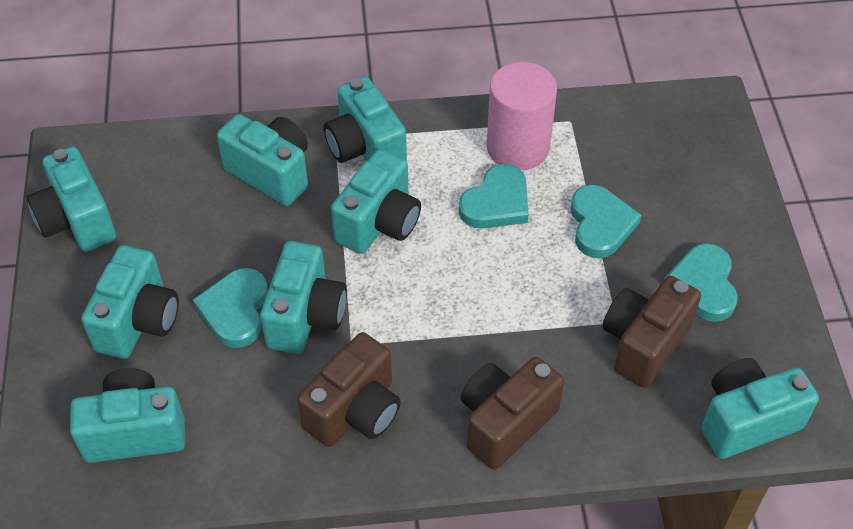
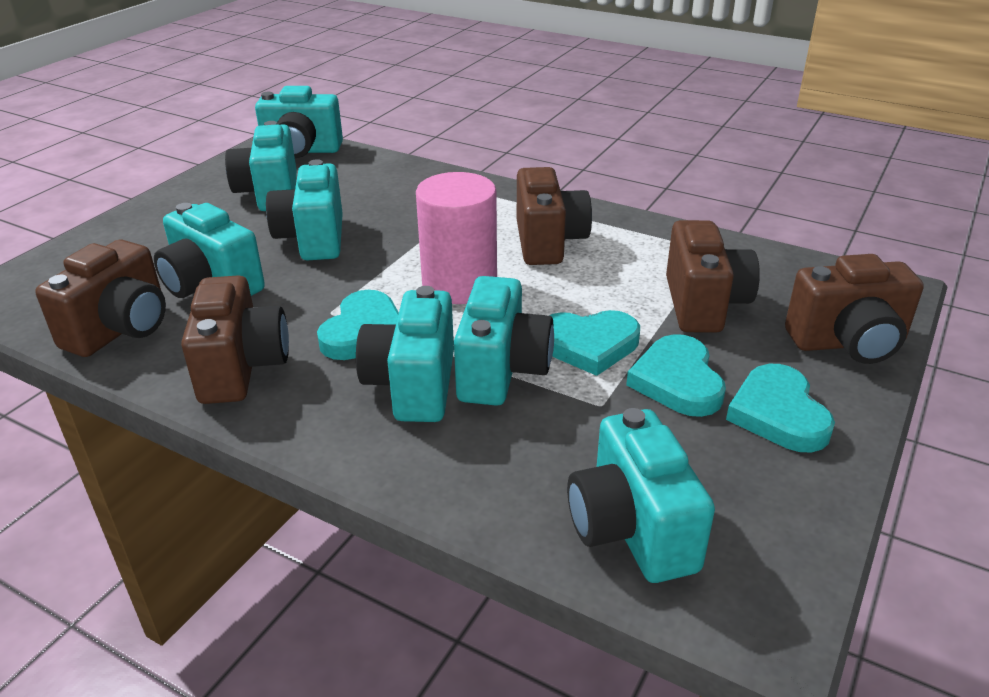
brown camera: [297,332,401,447] [461,357,564,470] [602,276,701,388] = 3 -> [35,239,166,357] [181,275,289,404] [517,167,592,265] [666,220,760,333] [785,254,924,364] = 5
turquoise camera: [27,147,116,252] [70,368,186,463] [81,245,179,359] [217,114,308,206] [260,241,347,354] [324,76,407,163] [331,149,421,254] [701,358,819,459] = 8 -> [154,203,265,298] [225,121,297,211] [255,86,343,158] [266,159,343,261] [356,286,454,422] [454,276,554,406] [567,408,715,583] = 7

